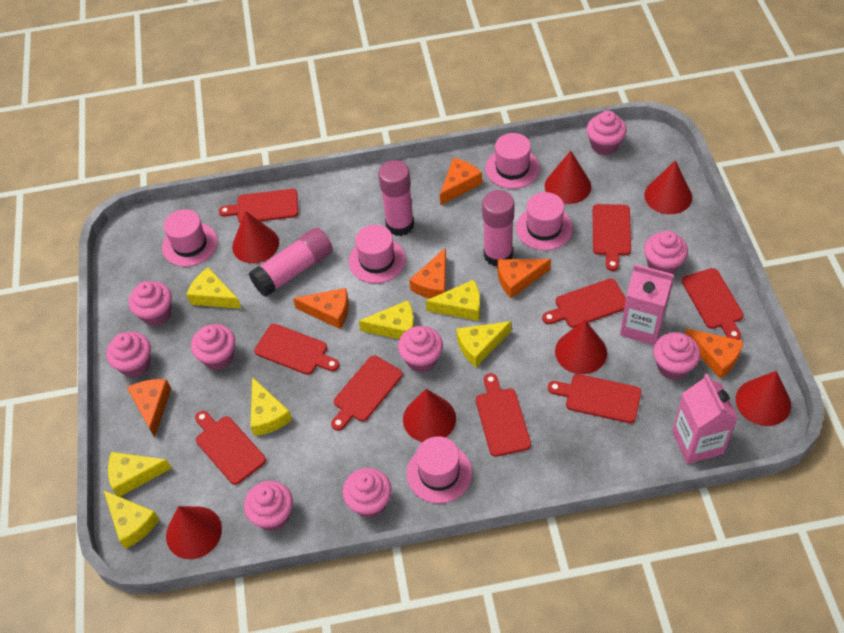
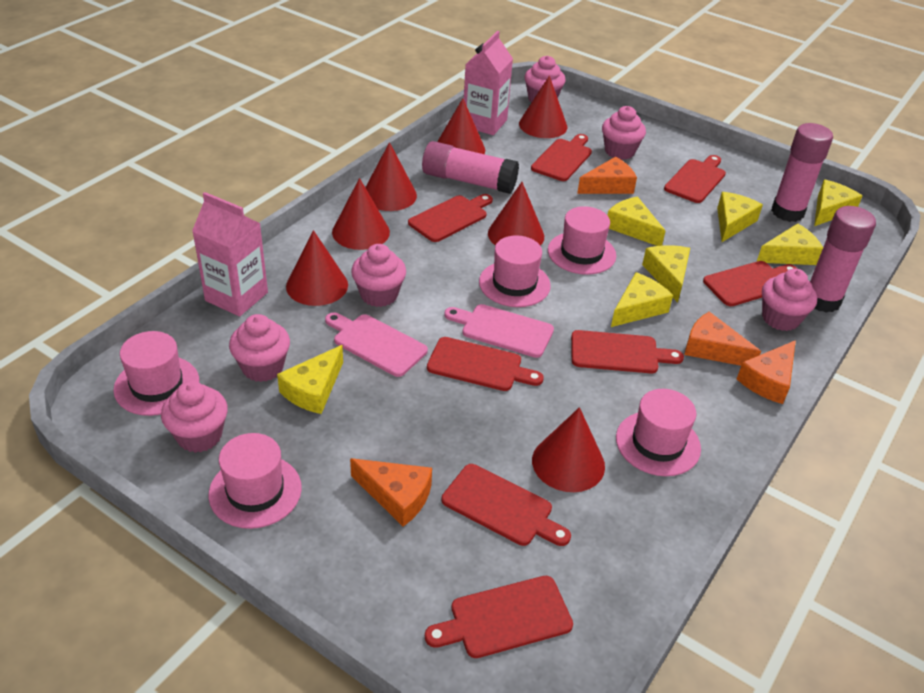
orange cheese: [127,379,171,438] [293,288,349,329] [409,247,446,299] [440,158,482,206] [497,259,551,298] [685,329,744,379] = 6 -> [350,458,432,527] [577,157,637,194] [684,312,761,366] [737,340,796,404] = 4
pink cupcake: [106,332,151,378] [129,281,172,326] [191,324,235,370] [244,481,293,531] [342,468,392,518] [398,326,443,372] [586,111,627,155] [644,231,688,274] [653,332,700,380] = 9 -> [161,381,228,453] [229,314,290,382] [351,244,406,307] [525,56,565,103] [602,106,646,160] [762,269,817,331] = 6
pink cutting board: none = 0 -> [325,312,428,377] [444,304,554,358] = 2
red cutting board: [195,411,266,485] [219,189,298,223] [254,324,339,375] [331,355,403,431] [476,373,531,457] [542,279,626,328] [548,374,641,423] [593,204,631,271] [682,268,744,340] = 9 -> [408,194,493,242] [425,576,573,658] [427,337,544,391] [442,464,571,546] [531,134,592,181] [571,330,684,373] [664,155,726,203] [703,261,797,306] = 8

